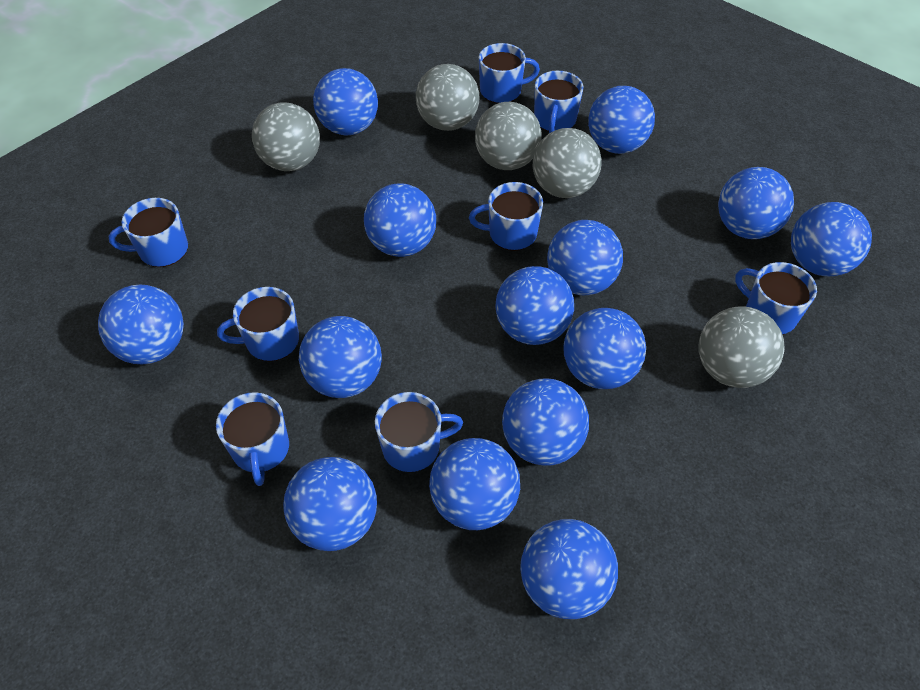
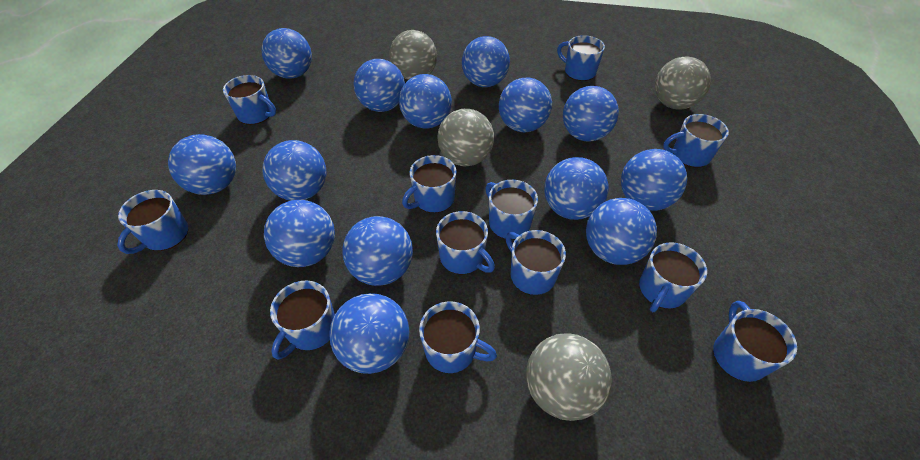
blue mug: [109,198,188,267] [216,392,289,486] [217,287,299,361] [375,392,463,472] [469,182,543,251] [479,43,540,103] [534,71,583,133] [735,262,817,335] = 8 -> [117,190,188,254] [223,75,276,125] [270,281,335,359] [402,155,457,213] [419,301,497,373] [436,211,495,275] [485,180,538,240] [506,230,566,295] [557,35,605,81] [639,242,707,312] [663,114,729,168] [713,301,797,382] = 12
grey ball: [252,103,320,171] [416,64,479,131] [475,102,542,170] [533,128,602,198] [699,306,785,388] = 5 -> [390,30,437,80] [437,109,494,166] [526,333,612,421] [655,57,711,110] = 4

